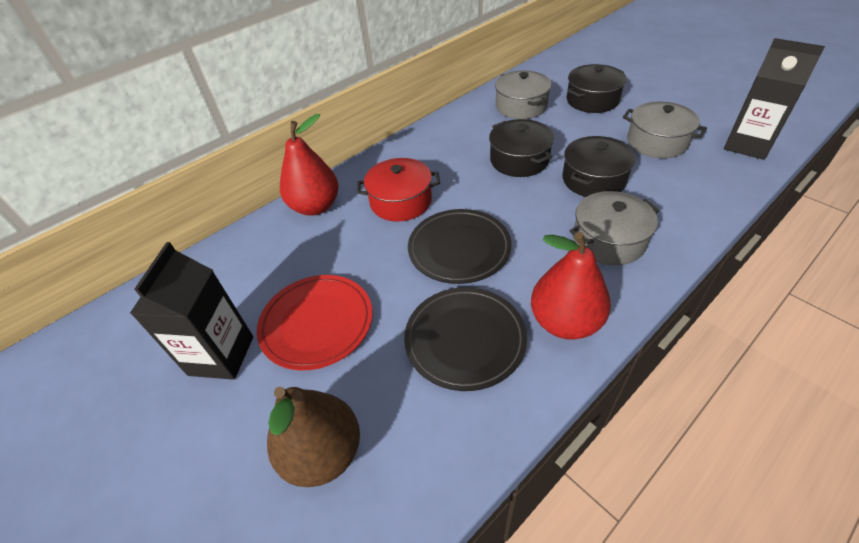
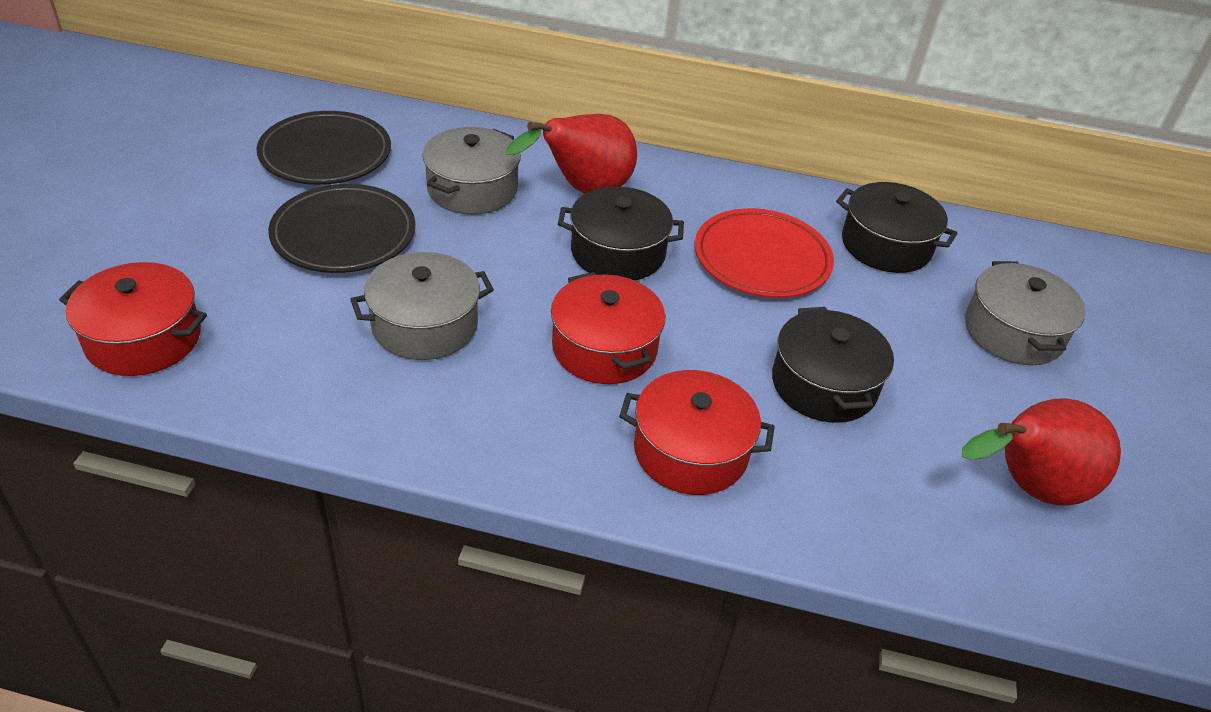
black carton: [130,242,253,380] [724,38,825,160] = 2 -> none = 0
brown pear: [267,387,360,487] = 1 -> none = 0
red pot: [357,158,440,222] = 1 -> [59,262,207,376] [551,272,665,384] [619,370,775,495] = 3

